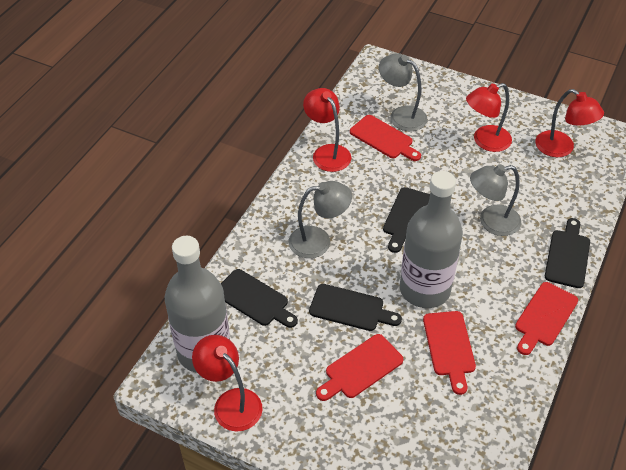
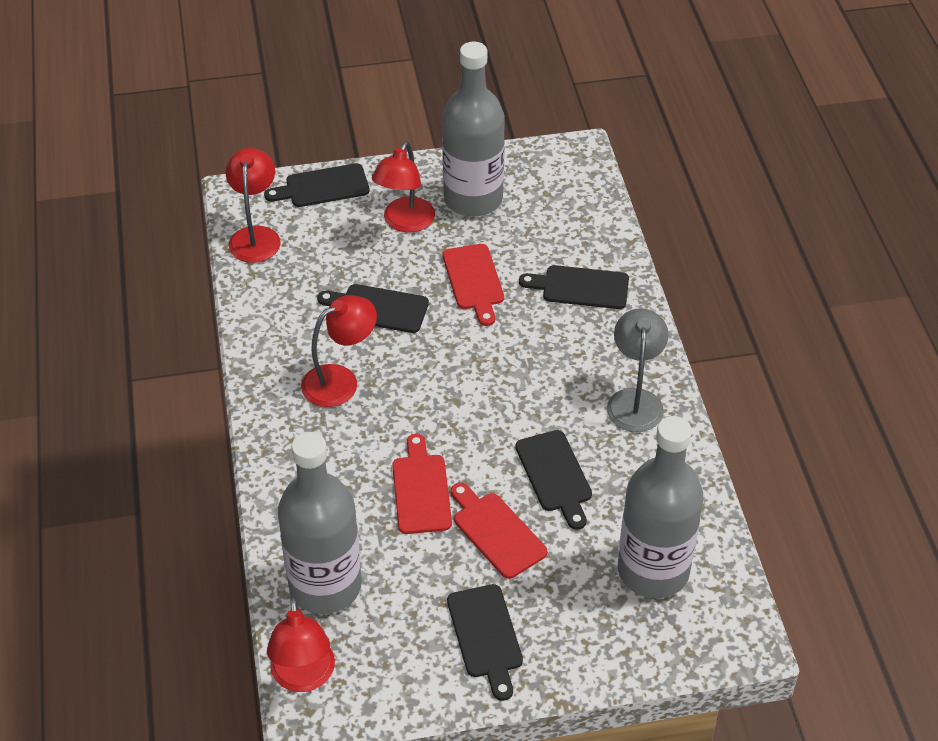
black cutting board: [221,269,298,328] [309,284,402,331] [383,187,430,253] [545,218,590,288] = 4 -> [264,163,370,207] [317,284,429,333] [447,584,523,701] [515,430,592,530] [519,265,629,309] = 5
grey bottle: [165,236,230,373] [400,171,463,308] = 2 -> [278,432,361,614] [442,42,505,217] [618,416,703,598] = 3
grey lamp: [289,181,352,258] [379,53,428,131] [470,164,521,236] = 3 -> [607,308,669,432] = 1
red cutting board: [316,334,404,401] [350,115,421,161] [423,311,476,395] [515,282,578,355] = 4 -> [392,434,452,534] [443,244,504,326] [451,483,547,579] = 3

